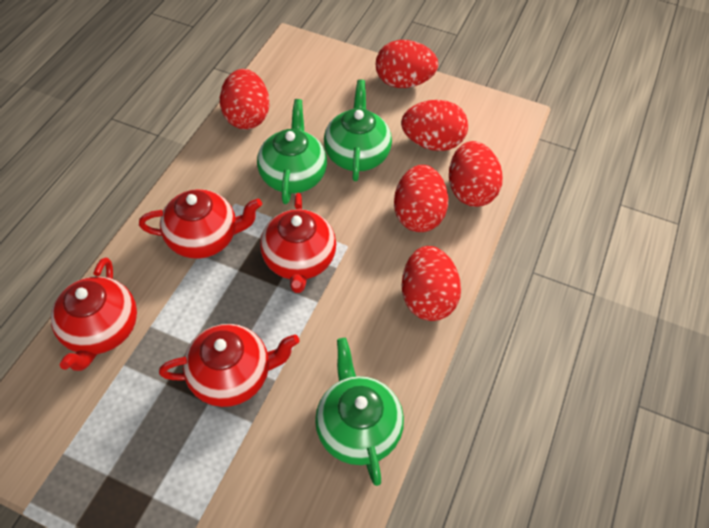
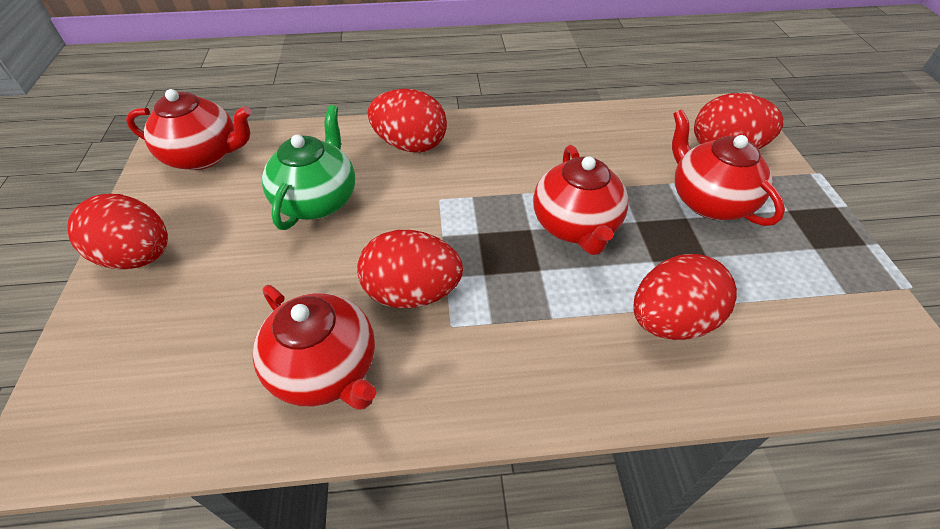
green teapot: [257,99,327,204] [315,338,404,486] [324,79,392,181] = 3 -> [262,105,355,230] = 1
red egg: [220,69,270,130] [375,40,438,88] [394,165,448,232] [401,100,468,151] [402,246,461,321] [449,141,503,207] = 6 -> [67,194,168,270] [357,230,463,308] [368,89,447,153] [633,254,737,340] [694,93,784,149] = 5

